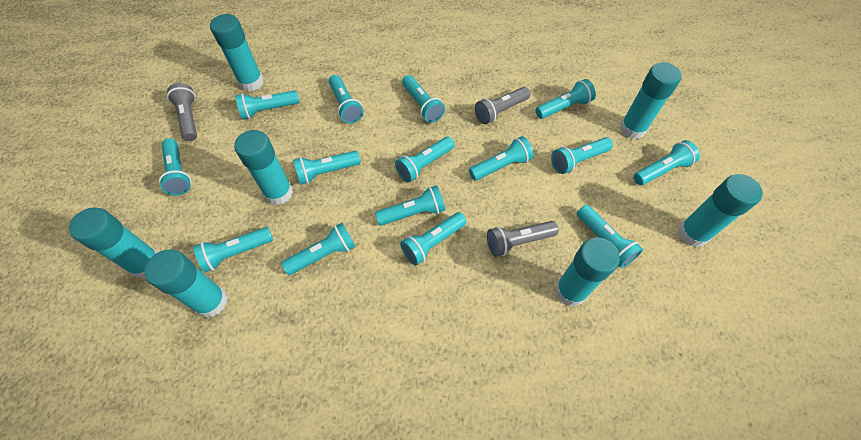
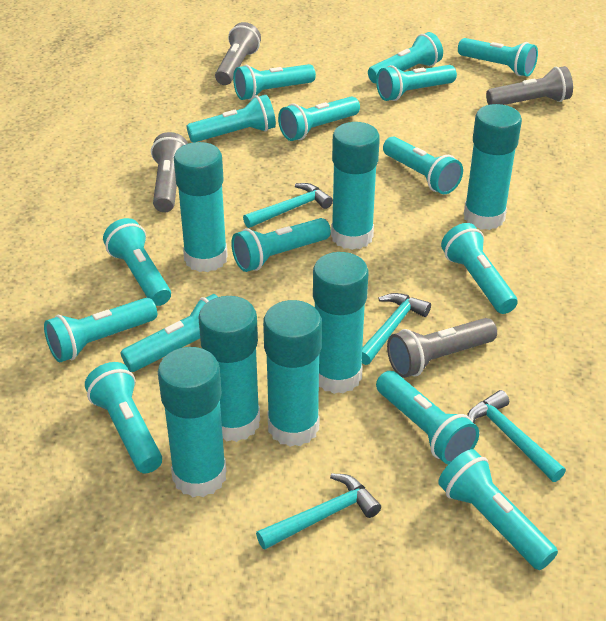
grey flashlight: [167,83,197,141] [475,87,530,124] [487,221,559,257] = 3 -> [151,132,188,213] [215,22,261,85] [387,318,497,378] [486,66,573,105] = 4
turquoise hammer: none = 0 -> [243,183,333,228] [256,473,381,550] [362,293,431,365] [467,390,566,482] = 4

